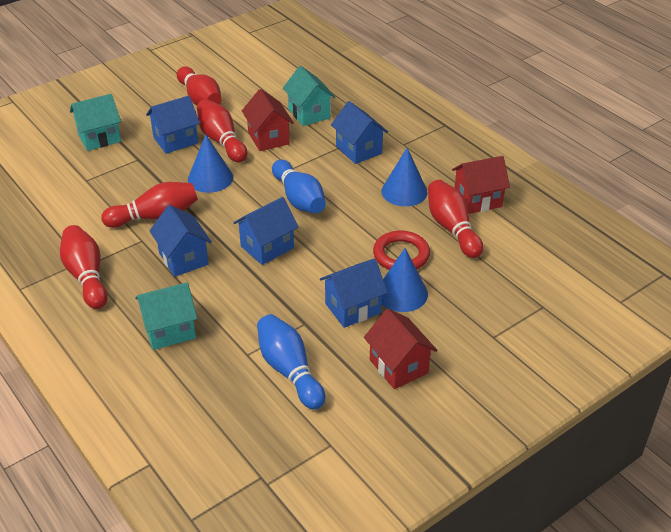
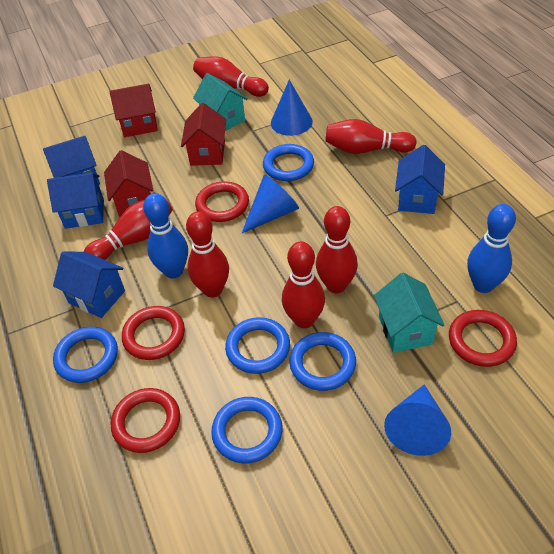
blue house: [146,96,200,154] [149,205,212,277] [233,197,299,265] [320,259,388,328] [331,101,388,164] = 5 -> [43,136,100,184] [47,173,104,229] [53,251,125,318] [395,145,445,214] = 4
blue ring: none = 0 -> [53,327,118,383] [211,397,283,463] [225,317,290,374] [263,144,314,181] [289,332,356,391] = 5
red bowling pin: [60,225,108,309] [101,182,198,228] [177,66,221,105] [197,99,247,163] [428,180,483,258] = 5 -> [84,196,173,260] [186,212,229,297] [193,56,269,97] [282,242,325,328] [316,206,358,293] [325,119,416,154] = 6
red ring: [373,231,430,270] = 1 -> [111,388,180,453] [122,306,185,360] [195,181,249,222] [449,310,517,367] = 4
turquoise house: [70,94,121,151] [135,282,197,350] [283,66,335,126] = 3 -> [193,73,248,131] [374,273,445,353] = 2

